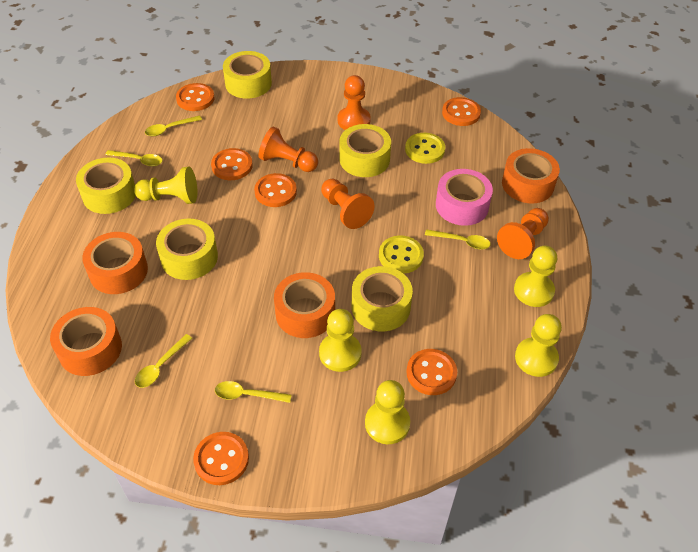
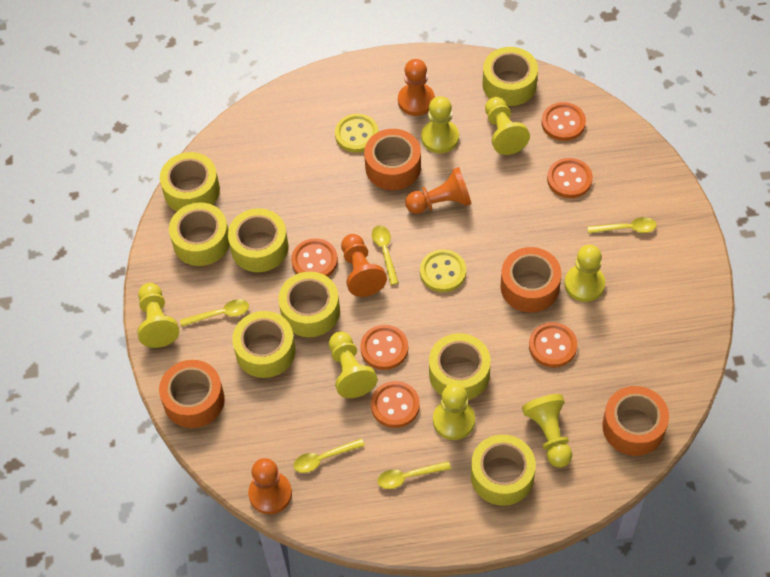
pink tape: [436,169,493,226] = 1 -> none = 0
yellow pawn: [134,167,197,204] [319,309,361,372] [365,380,410,444] [514,246,557,307] [515,314,562,377] = 5 -> [137,283,179,348] [329,332,377,398] [421,96,459,153] [433,383,475,440] [485,97,530,155] [522,394,572,468] [565,245,606,302] = 7
yellow tape: [76,158,136,214] [156,219,218,280] [223,51,272,99] [339,124,391,177] [352,266,413,331] = 5 -> [160,152,220,211] [169,203,229,266] [228,208,288,272] [232,311,296,378] [279,272,340,337] [429,333,491,400] [471,434,536,506] [483,47,538,106] = 8

